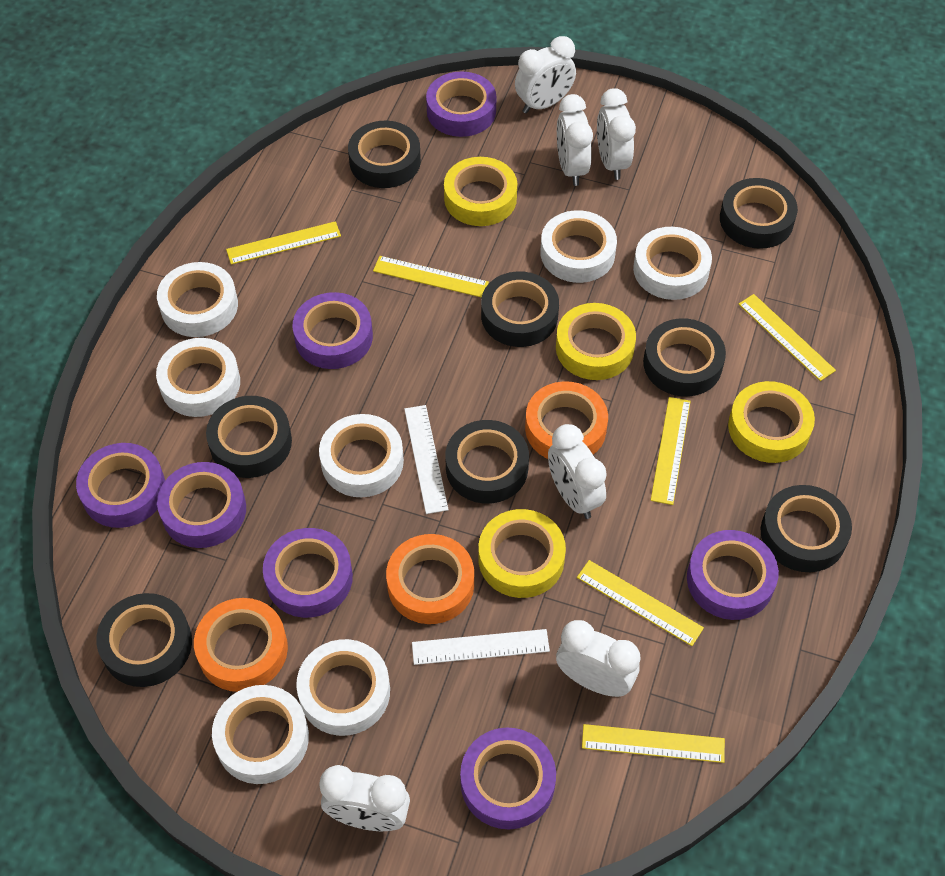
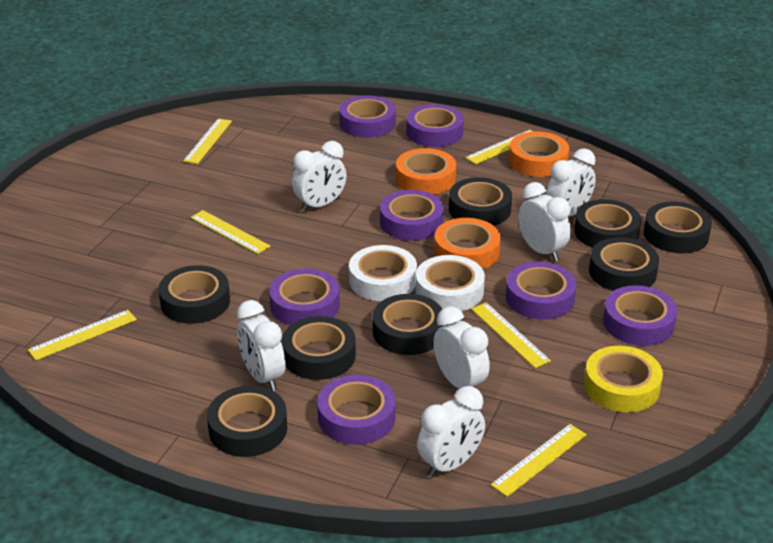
white ruler: [404,405,449,514] [412,629,550,665] = 2 -> none = 0
white tape: [156,338,240,417] [157,262,238,337] [212,685,309,784] [296,639,390,736] [319,414,404,497] [541,210,617,283] [633,227,712,300] = 7 -> [349,245,417,301] [416,255,485,311] = 2
yellow tape: [444,157,517,226] [478,509,566,598] [556,303,636,380] [728,381,815,463] = 4 -> [584,346,663,412] = 1

